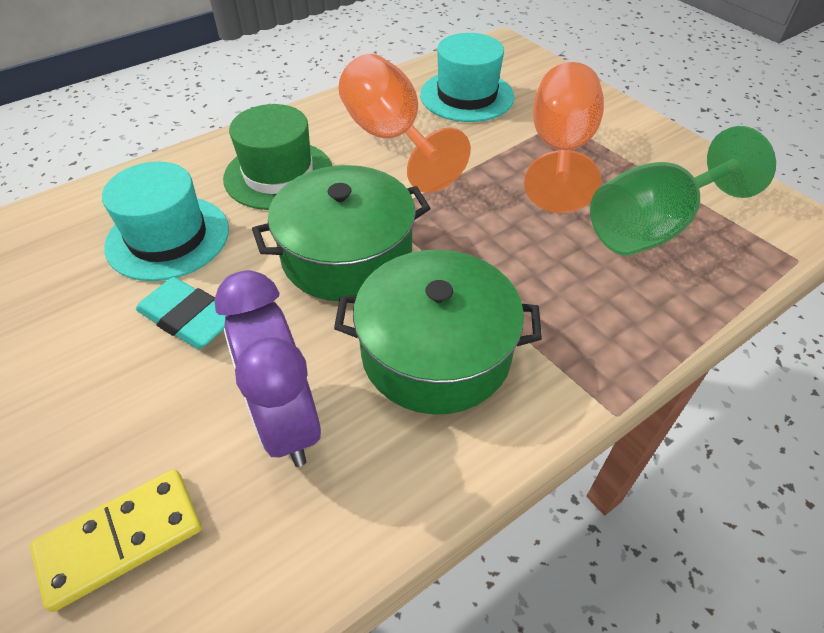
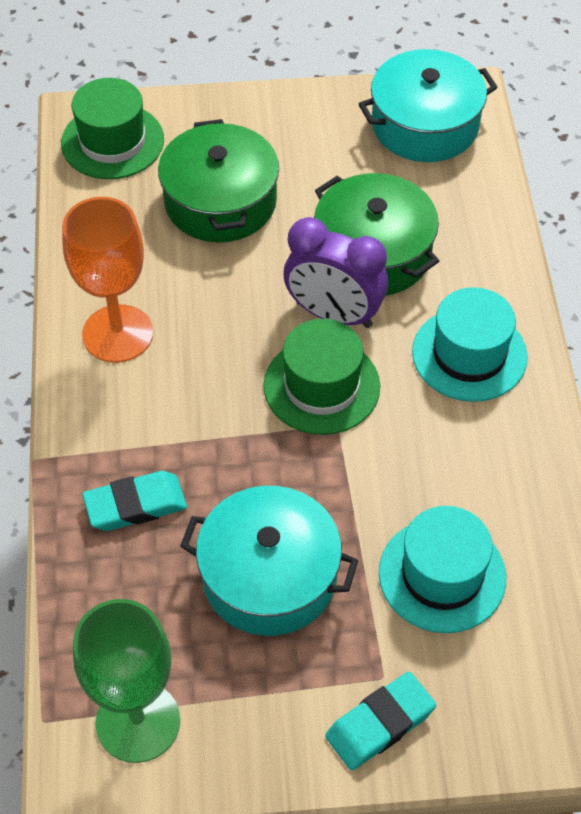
green hat: [223,104,332,210] = 1 -> [61,78,164,179] [263,319,380,435] = 2
orange goblet: [338,54,471,193] [524,62,604,213] = 2 -> [62,197,153,363] = 1
turquoise eraser: [136,277,227,349] = 1 -> [83,471,187,531] [325,672,436,770] = 2
turquoise pot: none = 0 -> [180,486,359,636] [359,49,498,162] = 2
yellow domino: [30,469,202,612] = 1 -> none = 0

